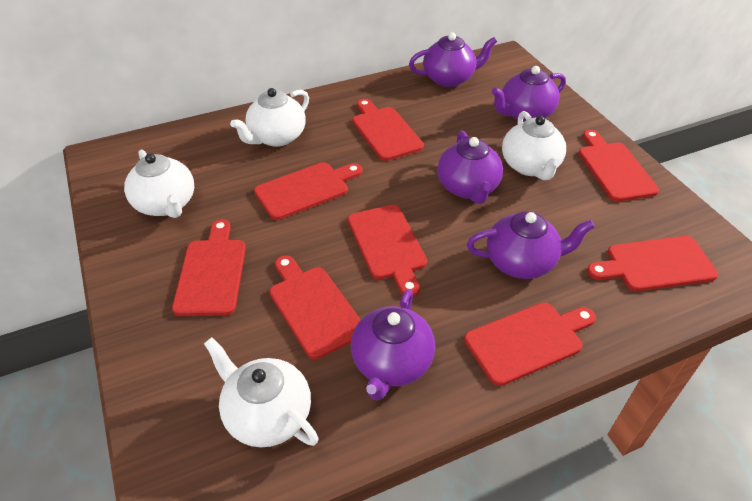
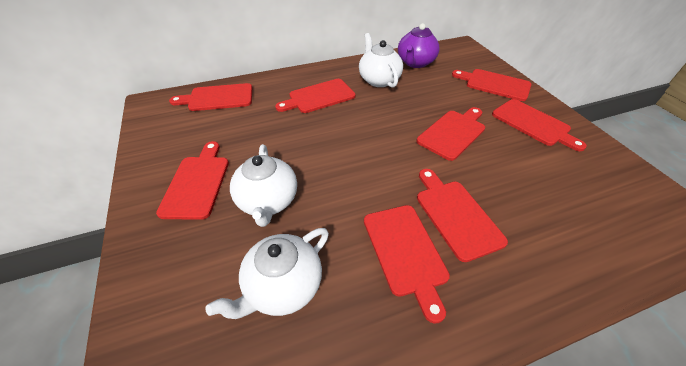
purple teapot: [351,289,435,400] [409,32,497,87] [437,130,503,204] [467,211,595,279] [491,66,566,122] = 5 -> [398,23,440,68] = 1
white teapot: [124,149,194,218] [204,337,318,447] [230,88,309,147] [502,111,566,180] = 4 -> [205,228,329,319] [230,144,297,227] [359,33,403,88] = 3

